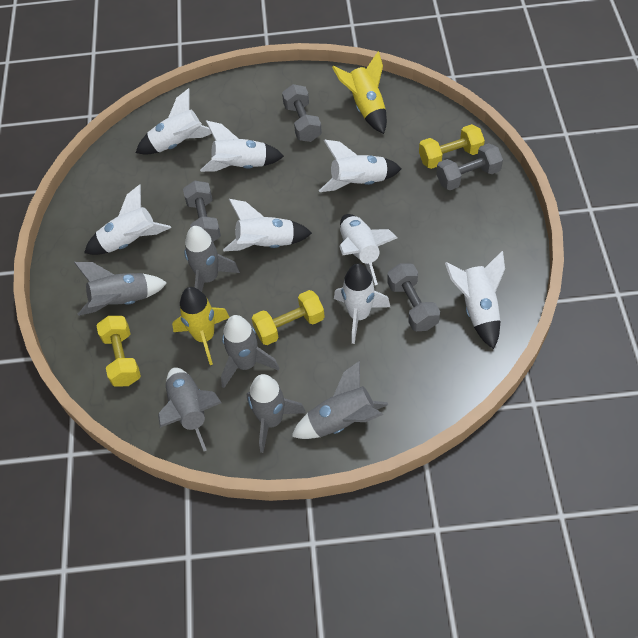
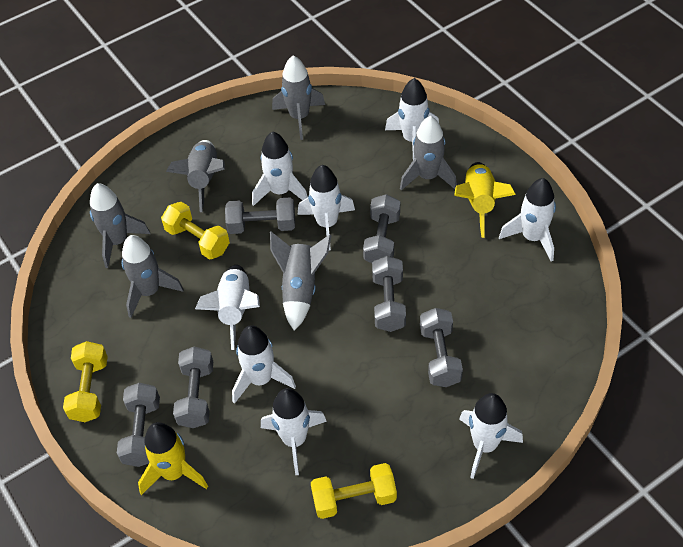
grey dumbbell: [183,180,221,242] [282,84,322,142] [387,263,440,331] [436,143,503,190] = 4 -> [117,383,160,467] [173,347,213,428] [225,198,295,234] [363,194,400,263] [372,256,406,332] [420,308,463,387] = 6

